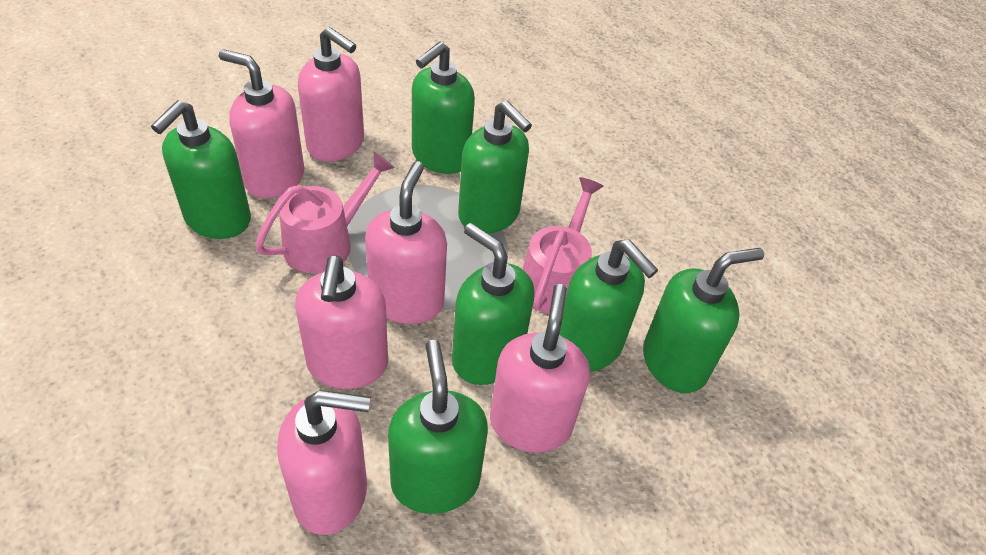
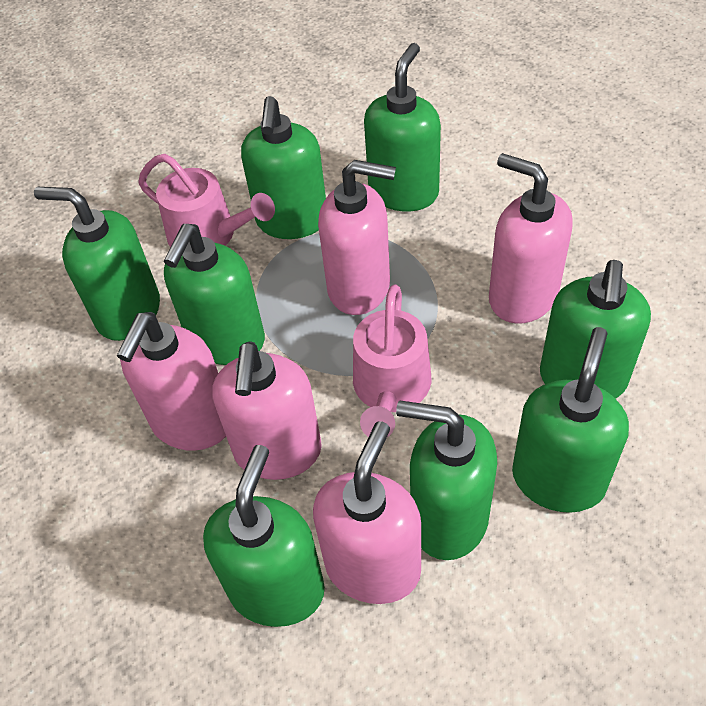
green soap dispenser: [151,100,251,239] [388,340,488,514] [412,41,475,174] [452,223,535,385] [458,101,532,234] [559,239,658,372] [643,248,764,393] = 7 -> [34,187,160,341] [164,224,265,365] [203,445,325,627] [241,96,326,239] [364,43,441,212] [396,401,497,560] [512,327,629,513] [540,260,651,399] = 8
pink soap dispenser: [219,49,304,199] [277,390,370,535] [295,255,388,389] [298,27,364,162] [365,161,447,324] [490,284,590,453] = 6 -> [117,312,226,451] [212,341,322,480] [313,421,421,604] [318,160,396,315] [489,153,573,324] = 5

